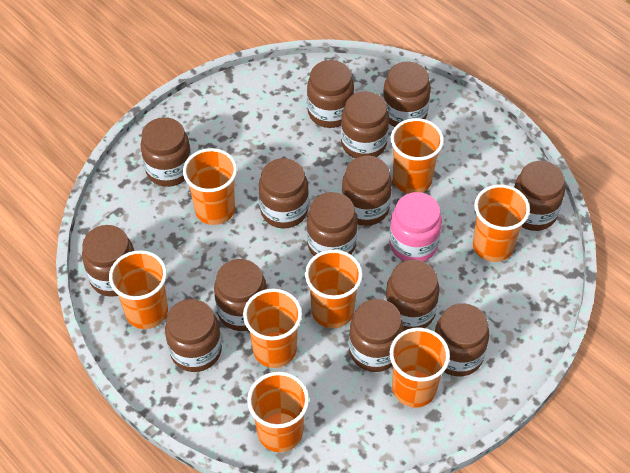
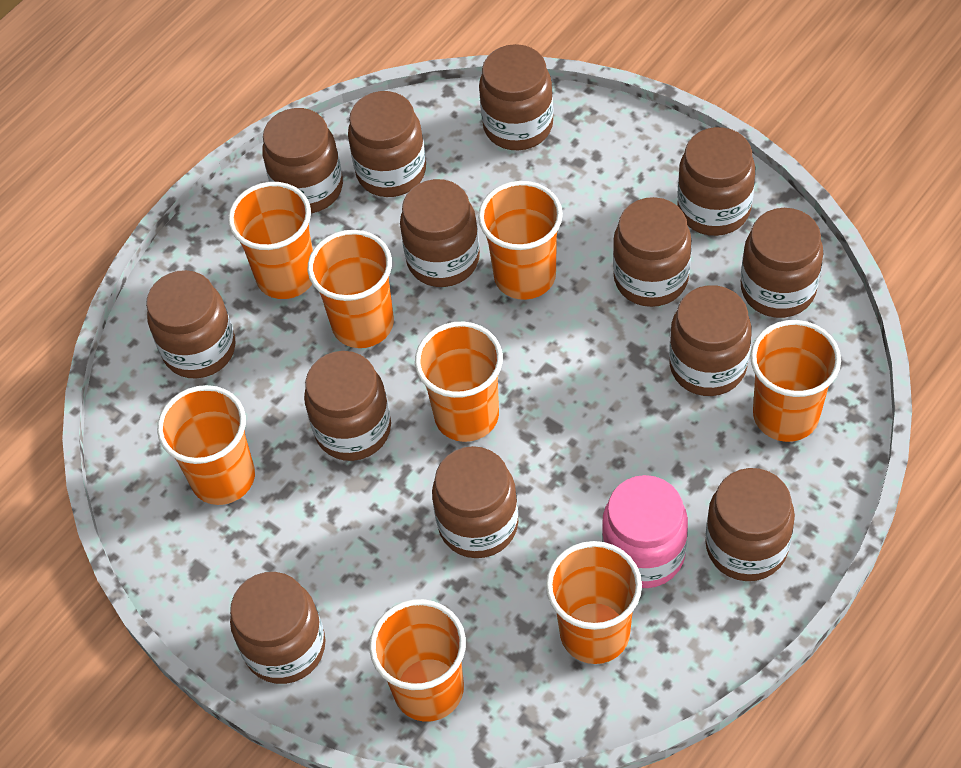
brown jar: [82,225,134,297] [141,117,191,187] [165,299,222,372] [214,259,267,331] [259,158,309,228] [307,60,354,128] [307,192,357,256] [341,91,389,158] [342,156,392,226] [349,299,404,372] [383,61,431,127] [385,260,439,331] [435,303,489,376] [514,161,565,231] = 14 -> [146,270,236,379] [230,572,325,684] [262,108,343,213] [304,351,391,461] [348,91,426,197] [400,179,480,287] [432,446,519,558] [479,44,553,150] [613,197,691,307] [669,285,752,396] [677,127,755,236] [706,468,795,581] [741,208,823,318] = 13

